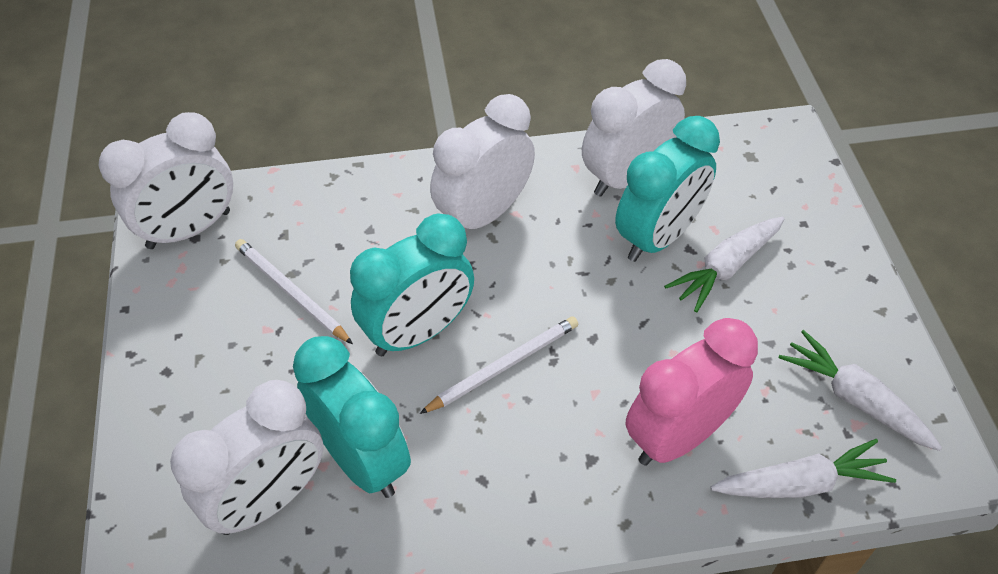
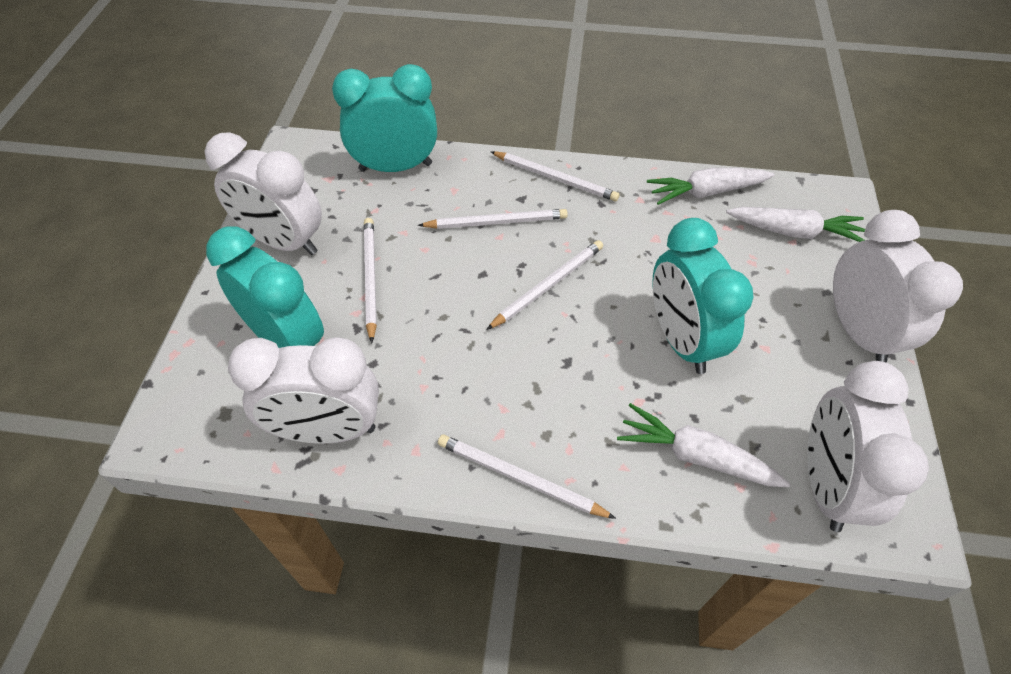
pink clock: [625,318,758,466] = 1 -> none = 0
white pencil: [235,239,353,344] [419,316,579,414] = 2 -> [364,218,377,343] [418,209,568,229] [438,434,616,519] [486,240,603,330] [490,151,620,201] = 5

